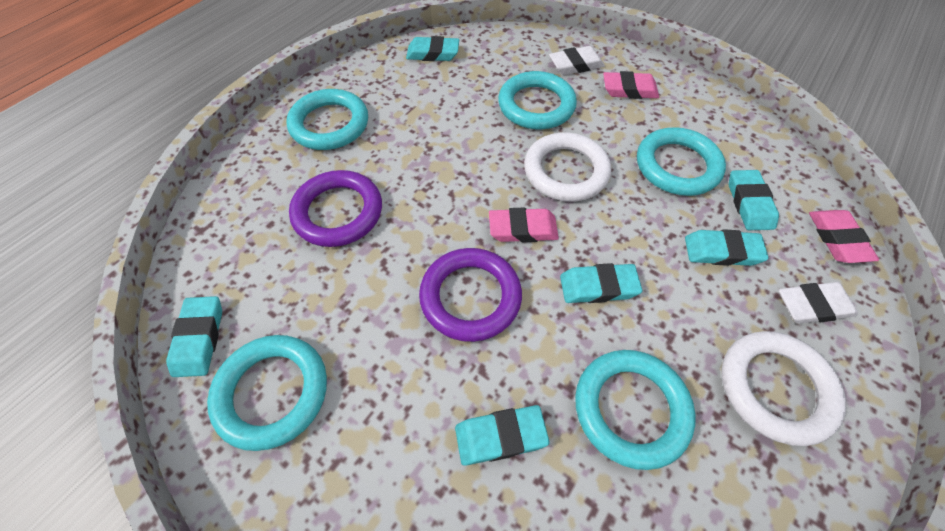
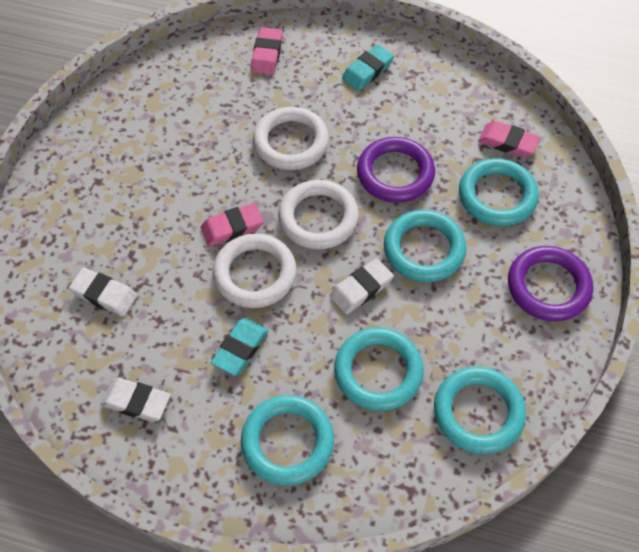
turquoise eraser: [166,296,222,377] [406,36,459,61] [455,405,550,465] [560,263,642,303] [685,229,769,266] [729,170,779,230] = 6 -> [211,318,268,376] [342,44,394,91] = 2
white eraser: [549,46,605,75] [779,282,858,324] = 2 -> [69,268,137,316] [101,378,170,422] [330,258,394,314] = 3
white ring: [524,132,611,202] [722,331,846,446] = 2 -> [213,233,297,308] [253,107,329,170] [278,180,359,250] = 3

